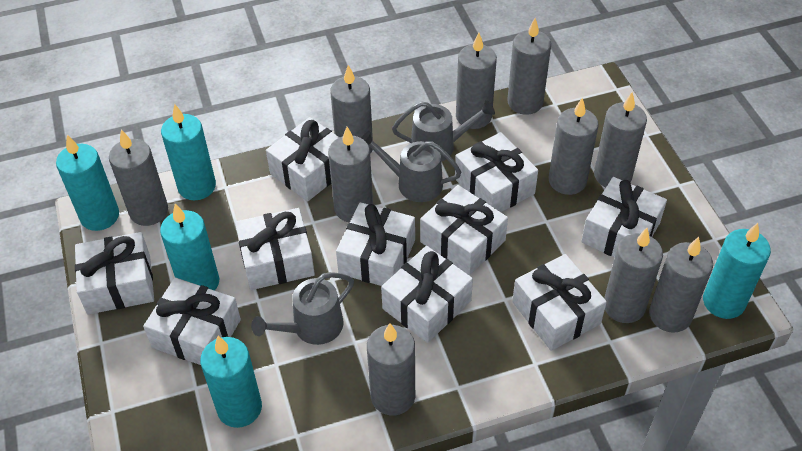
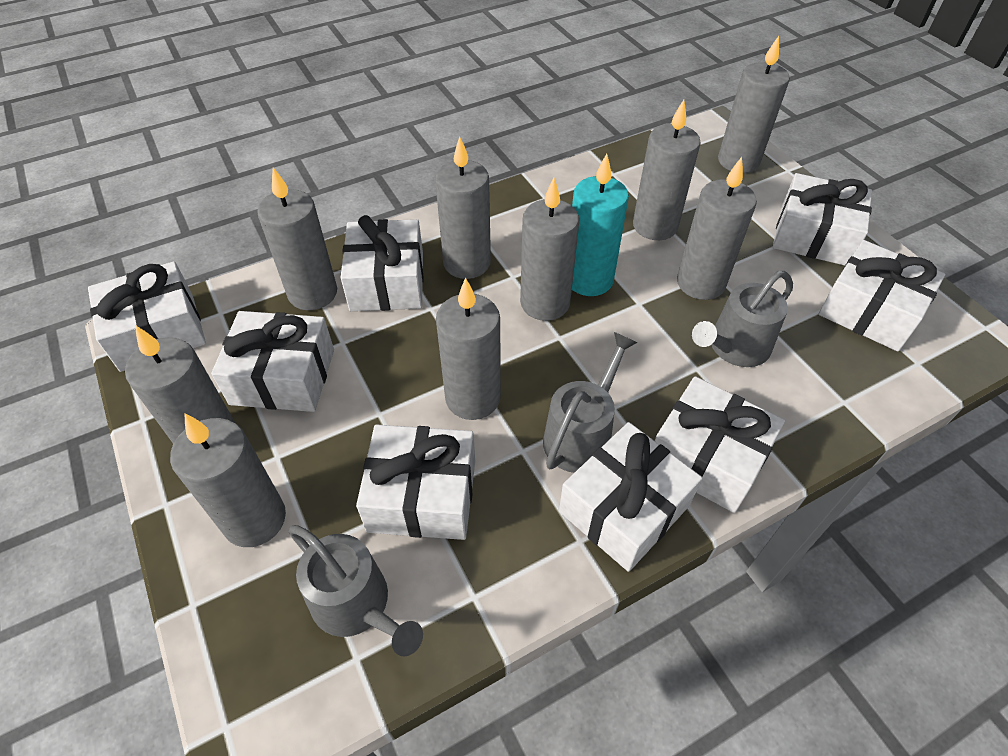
grey candle: [109,130,168,226] [328,127,373,223] [330,65,373,154] [367,323,415,416] [456,33,497,129] [507,18,551,115] [549,97,599,195] [594,92,647,187] [604,228,663,323] [649,237,713,333] = 10 -> [125,325,235,444] [170,413,286,547] [257,168,337,310] [435,136,491,279] [436,277,501,420] [520,178,580,321] [633,100,701,240] [677,157,757,300] [718,36,790,173] = 9
turquoise candle: [56,135,119,231] [160,204,219,291] [161,104,216,200] [200,336,262,428] [703,223,771,319] = 5 -> [572,154,629,296] = 1
white gift: [75,232,154,315] [143,278,241,365] [235,208,315,290] [266,117,339,202] [336,202,415,286] [381,246,473,343] [420,185,508,275] [455,132,538,212] [512,254,607,351] [581,177,667,257] = 10 -> [88,261,206,372] [211,311,334,412] [341,215,424,311] [356,424,475,540] [559,422,703,572] [655,376,785,513] [773,173,872,266] [819,240,945,352] = 8

